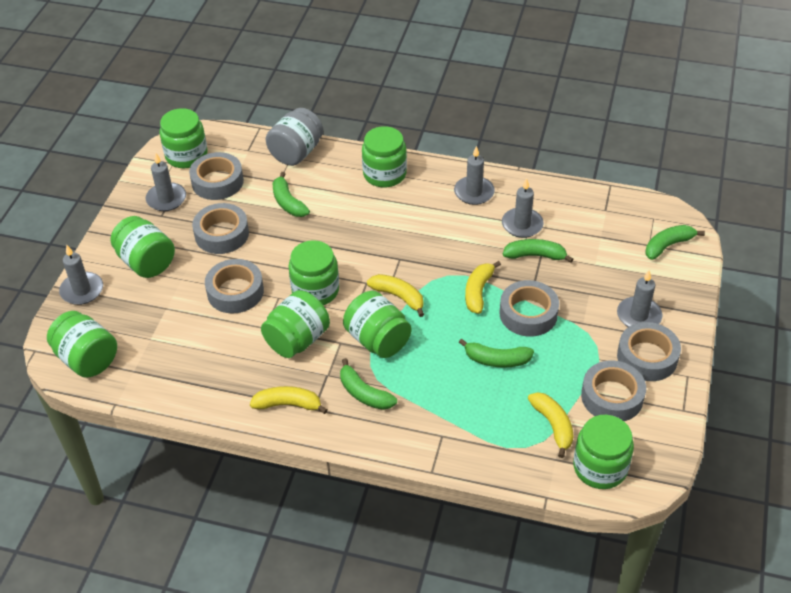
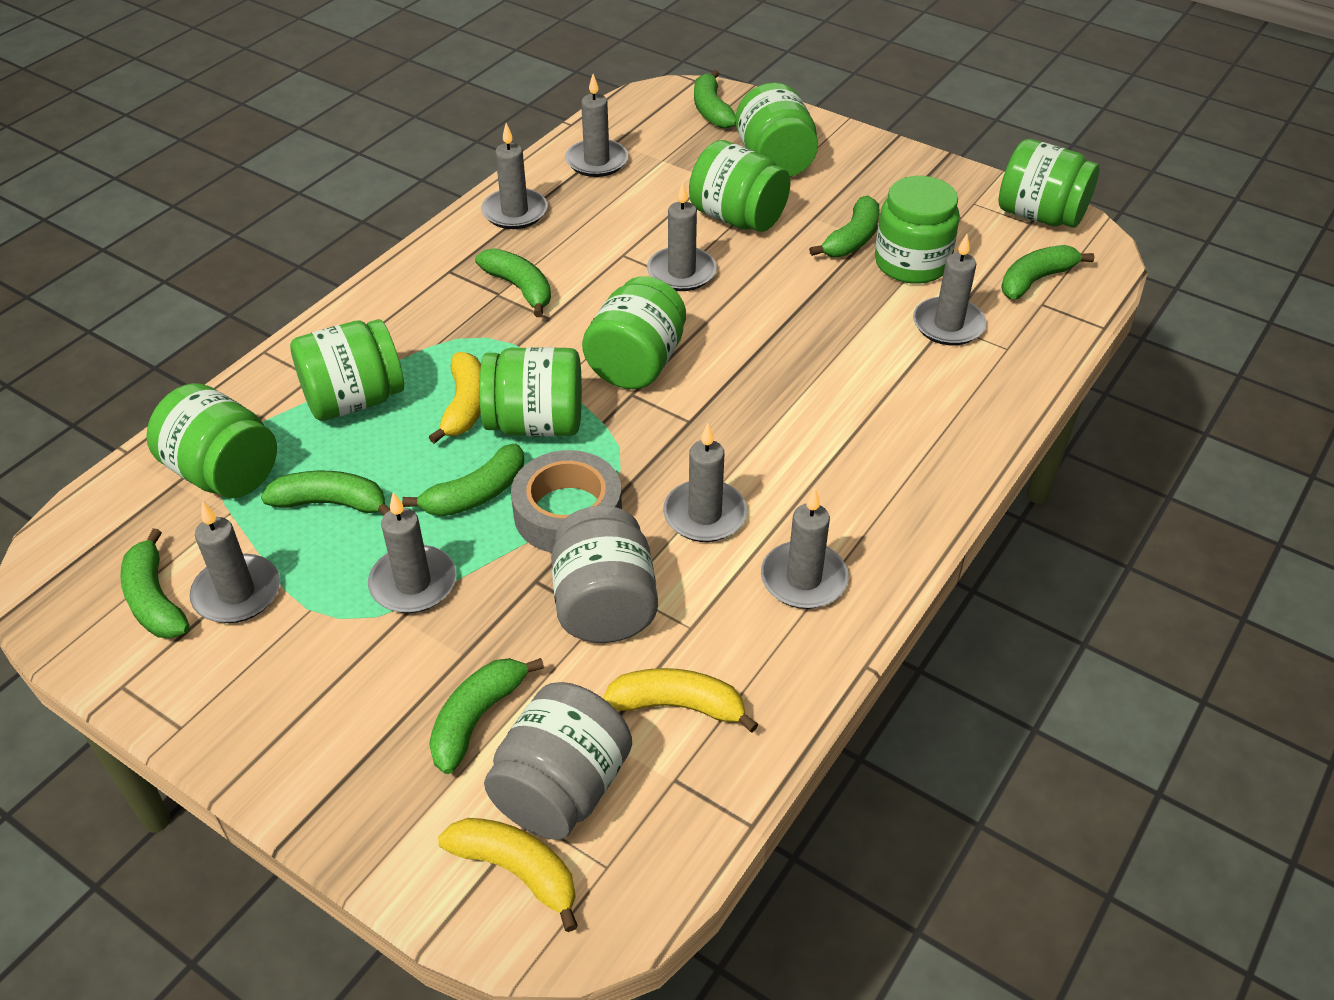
green banana: [273,172,310,217] [340,358,397,410] [459,338,534,368] [503,239,574,263] [646,225,705,260] = 5 -> [120,528,190,638] [261,471,390,515] [402,444,524,516] [429,658,544,774] [475,248,551,317] [694,70,736,129] [809,196,879,257] [1001,245,1094,299] = 8
grey candle: [59,245,103,305] [146,153,186,211] [454,146,495,205] [502,178,544,238] [617,270,662,327] = 5 -> [190,502,280,623] [368,492,456,613] [481,123,548,229] [565,74,628,177] [647,182,717,291] [663,423,747,542] [761,488,848,609] [913,234,987,345] = 8
grey jar: [266,108,323,166] = 1 -> [484,682,632,840] [551,506,658,643] = 2
grey tape: [189,152,244,200] [192,203,249,254] [205,259,264,314] [500,280,559,337] [581,360,646,421] [617,322,681,381] = 6 -> [511,450,622,553] = 1
yellow banana: [250,386,328,414] [367,274,424,317] [465,261,501,314] [528,392,574,458] = 4 -> [429,352,481,444] [438,818,578,932] [603,668,759,733] = 3

